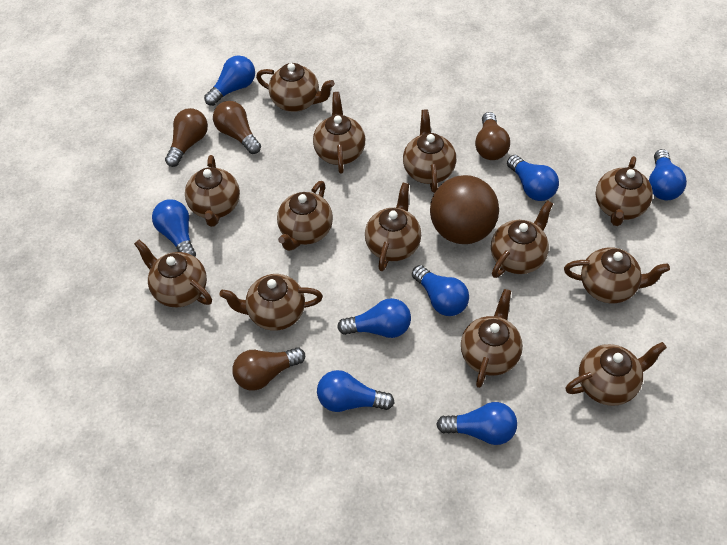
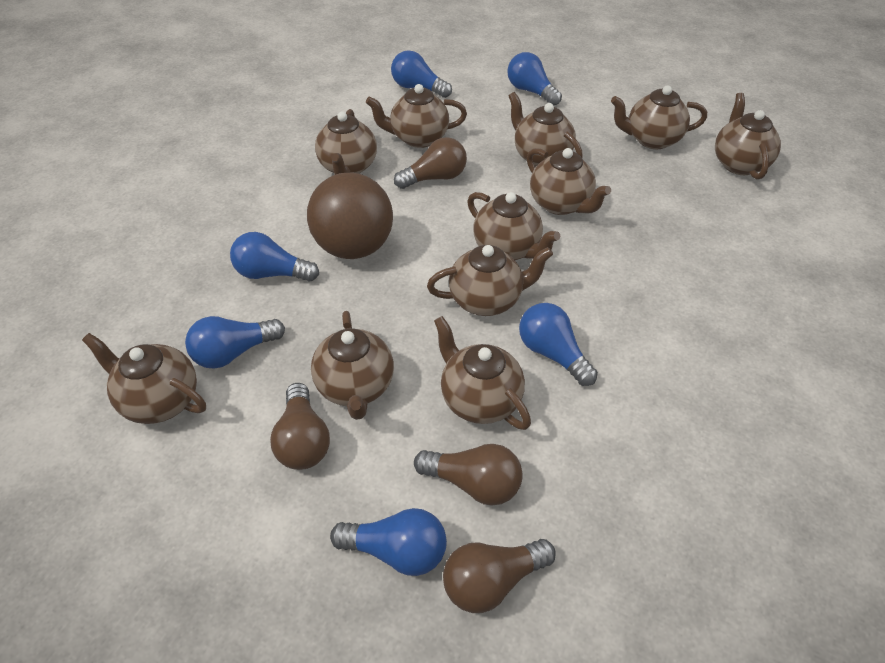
blue light bulb: [152,199,196,257] [204,55,255,106] [317,370,395,412] [337,298,411,338] [412,265,469,316] [436,402,517,445] [507,155,559,201] [649,149,687,200] = 8 -> [185,316,285,369] [230,232,319,282] [330,508,447,576] [391,50,452,98] [507,52,562,106] [519,303,598,386] = 6
brown teapot: [134,240,212,308] [185,155,240,227] [219,274,323,331] [256,63,335,112] [277,181,333,251] [313,92,365,173] [365,183,421,271] [403,109,456,193] [461,289,523,388] [491,200,553,278] [564,247,670,303] [565,342,667,406] [596,156,653,226] = 13 -> [82,333,206,424] [311,311,394,420] [315,109,377,175] [366,84,467,148] [427,245,553,316] [434,316,531,430] [467,192,560,260] [508,92,583,166] [527,148,611,215] [611,85,707,149] [715,93,781,180] = 11

